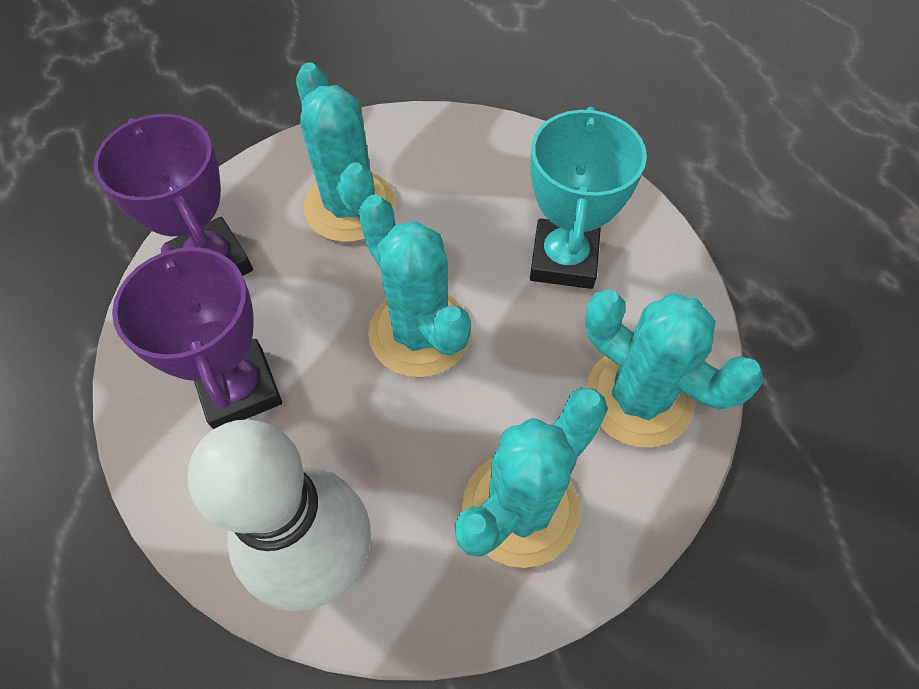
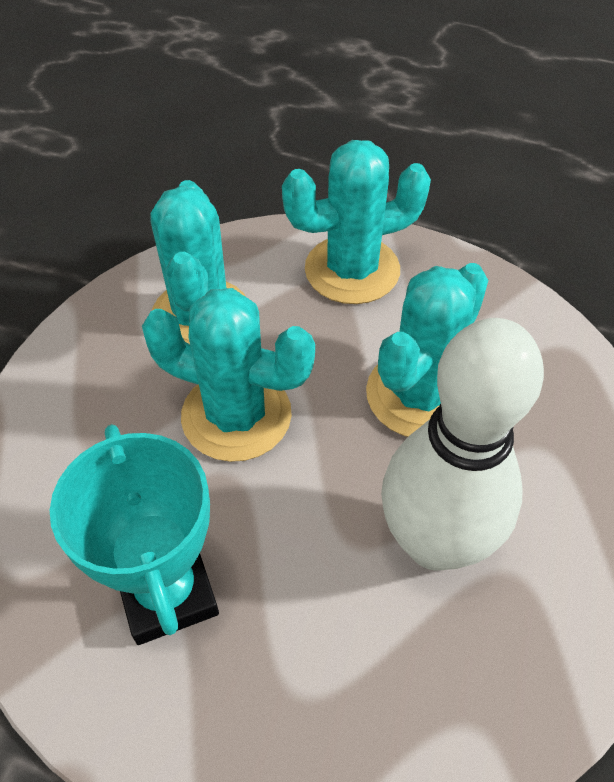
purple trophy: [94,114,253,276] [112,244,282,429] = 2 -> none = 0

